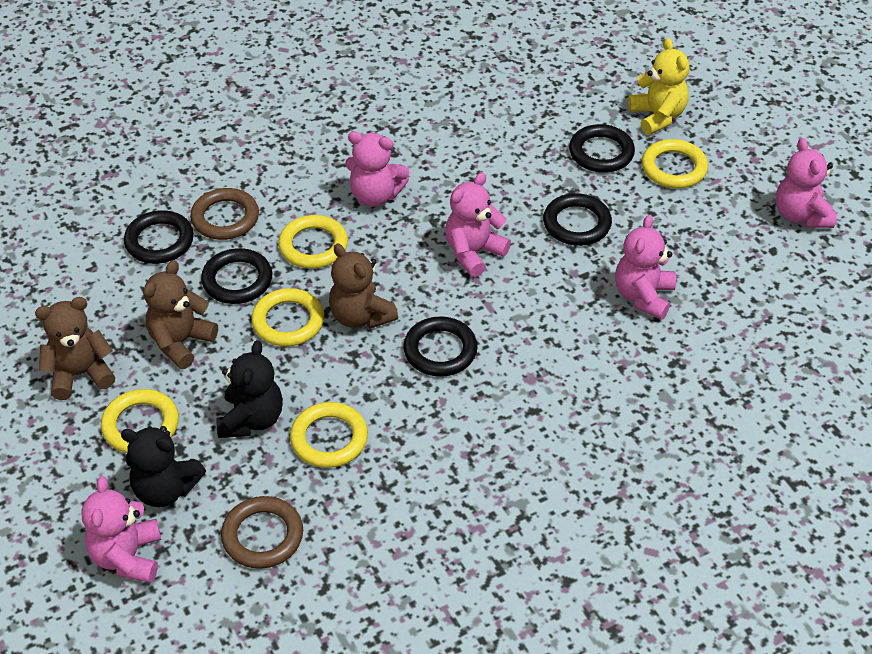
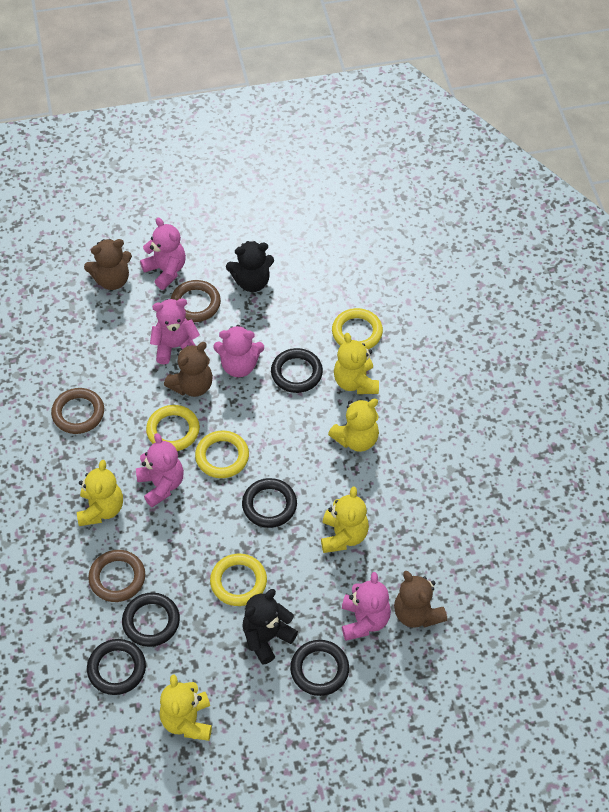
brown ring: [190,188,259,240] [221,496,303,569] = 2 -> [51,388,104,434] [88,550,145,602] [171,280,221,322] = 3
yellow ring: [101,389,179,453] [251,288,324,346] [278,215,348,268] [290,402,368,468] [642,139,708,188] = 5 -> [146,405,200,451] [195,431,249,478] [210,554,267,606] [332,308,383,350] = 4
yellow teddy bear: [628,38,689,135] = 1 -> [77,460,123,526] [160,674,212,741] [321,487,369,553] [328,399,379,452] [334,333,379,394] = 5

